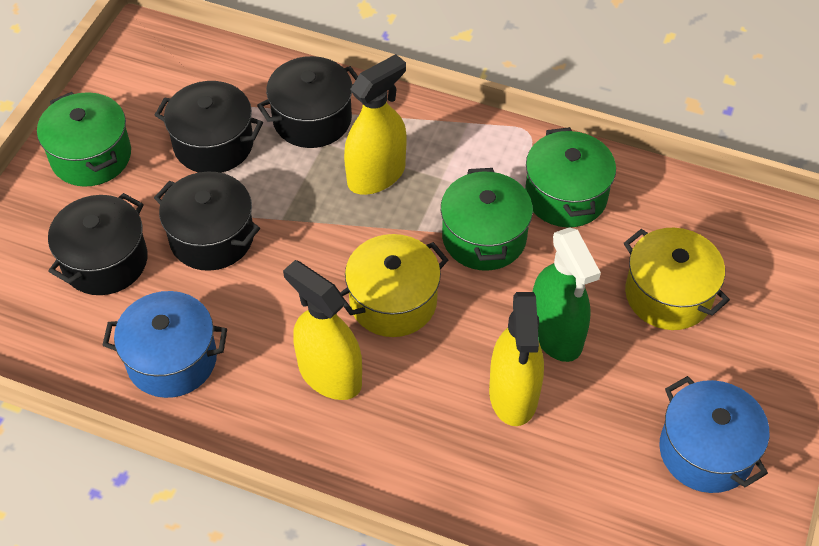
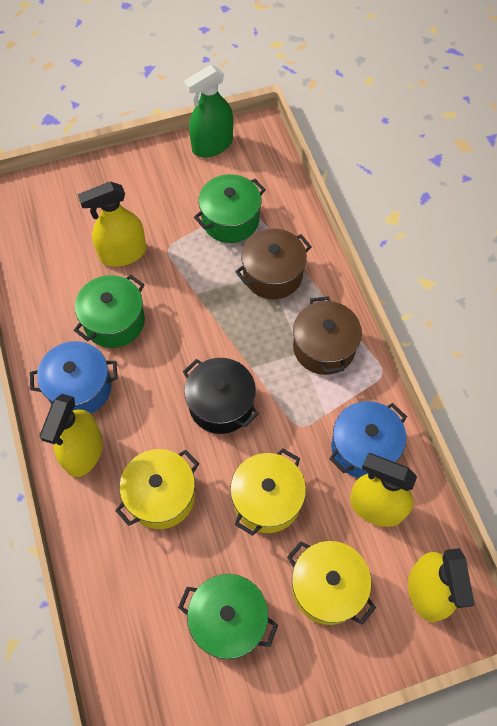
black pot: [48,193,148,295] [154,172,260,271] [155,81,263,173] [257,56,358,148] = 4 -> [183,358,259,434] = 1
brown pot: none = 0 -> [235,228,312,299] [293,296,362,375] = 2
yellow pot: [340,234,448,337] [624,228,730,330] = 2 -> [115,449,199,529] [230,448,306,536] [287,541,376,625] = 3
yellow spray bottle: [283,260,362,400] [344,54,407,195] [489,292,544,426] = 3 -> [40,394,103,477] [78,182,146,267] [350,453,417,527] [408,548,475,622] = 4

